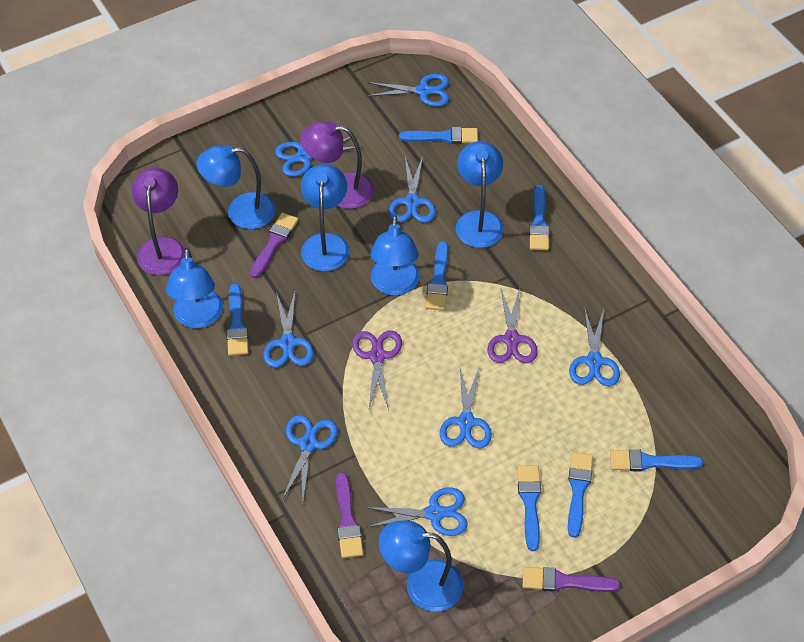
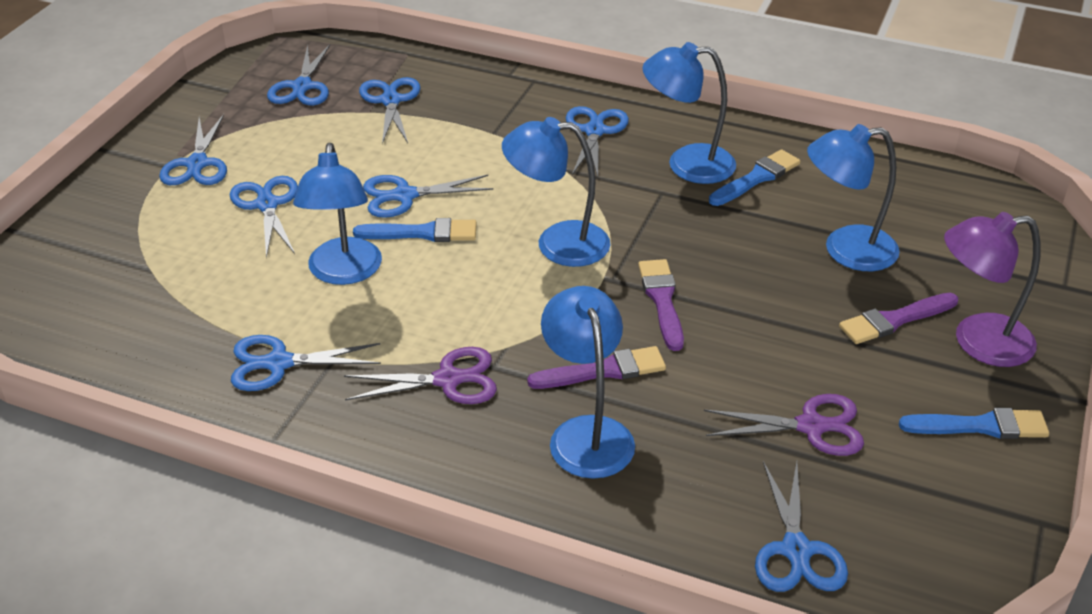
blue brush: [226,284,249,356] [399,127,478,144] [425,241,448,310] [517,465,541,551] [529,185,550,250] [568,452,593,538] [610,449,703,472] = 7 -> [353,218,477,242] [709,149,800,206] [899,408,1049,439] = 3
blue lamp: [166,248,223,328] [197,145,276,229] [301,164,349,271] [370,215,420,296] [379,520,463,612] [456,141,504,248] = 6 -> [293,143,382,285] [502,117,610,267] [541,286,635,479] [643,42,736,184] [807,124,900,271] = 5
purple lamp: [132,168,185,275] [300,121,374,209] = 2 -> [944,212,1041,367] = 1

